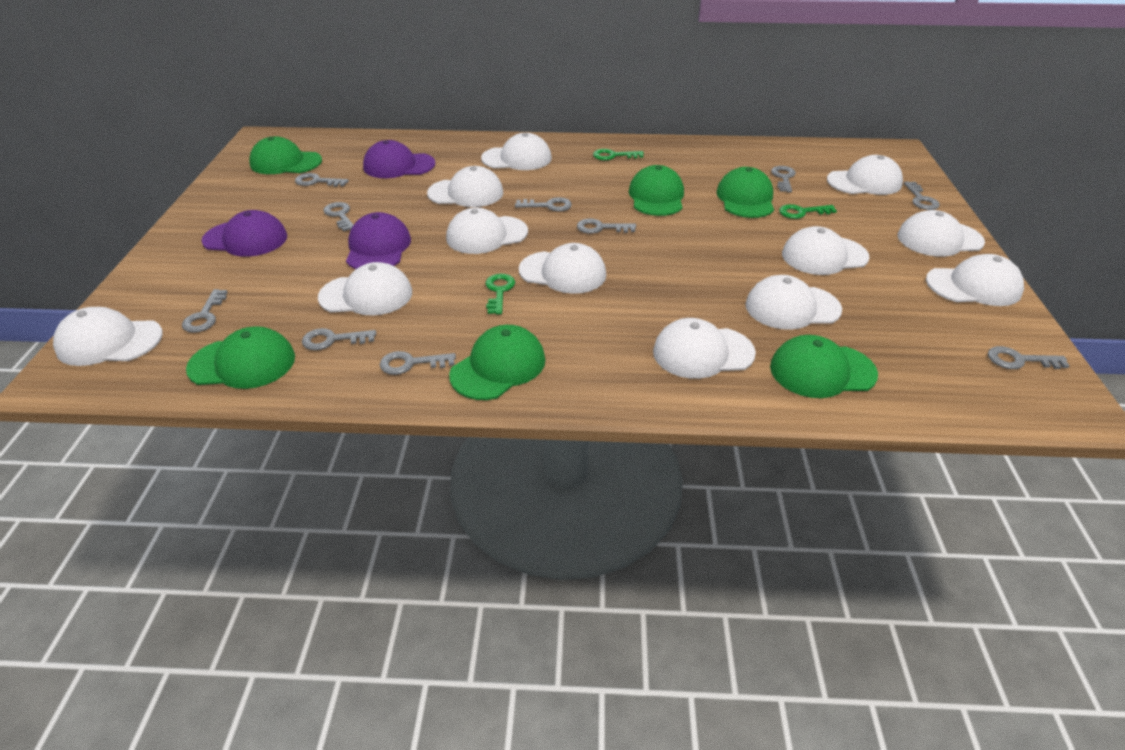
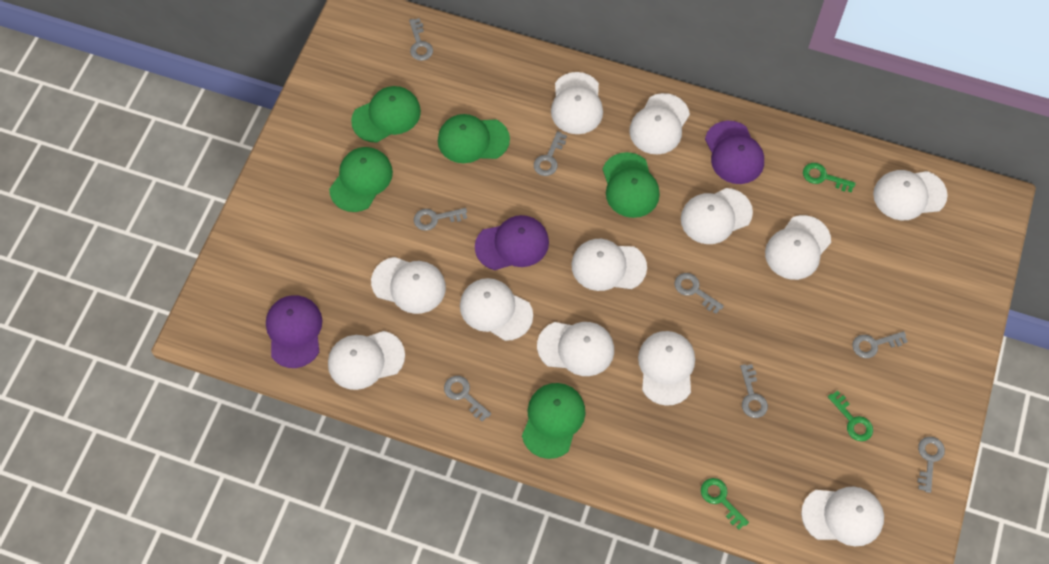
green cap: [186,326,295,389] [249,136,322,174] [449,325,545,400] [629,165,684,216] [717,167,774,218] [770,335,878,398] = 6 -> [329,147,393,212] [351,86,421,142] [438,114,510,163] [522,383,586,459] [602,152,660,218] = 5
grey key: [182,289,228,333] [295,173,349,187] [302,328,376,350] [324,202,353,231] [380,351,456,375] [515,197,572,211] [577,218,636,234] [771,166,796,192] [904,182,940,210] [988,346,1070,369] = 10 -> [409,18,433,61] [414,208,467,231] [444,376,491,422] [534,131,567,176] [674,273,724,314] [740,364,768,418] [852,331,908,358] [918,437,945,493] = 8

